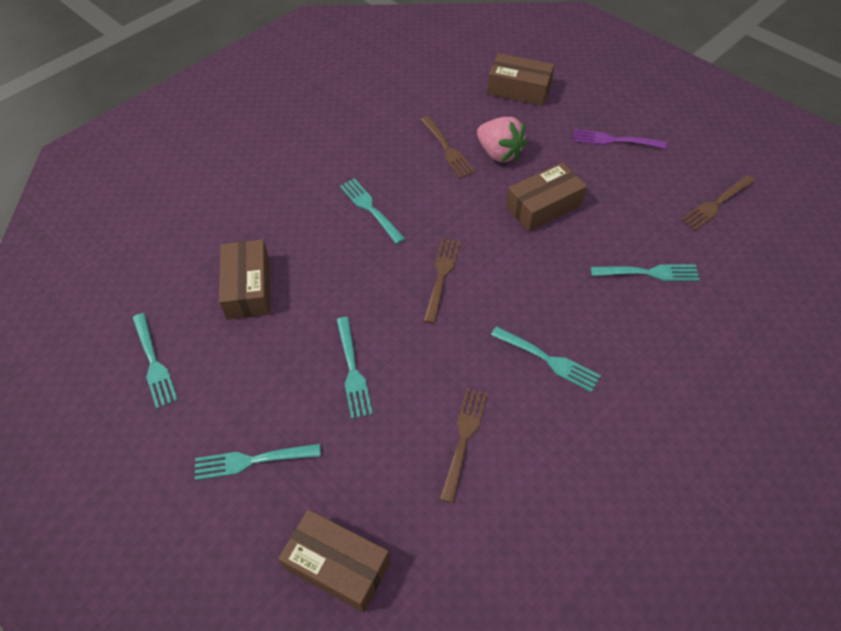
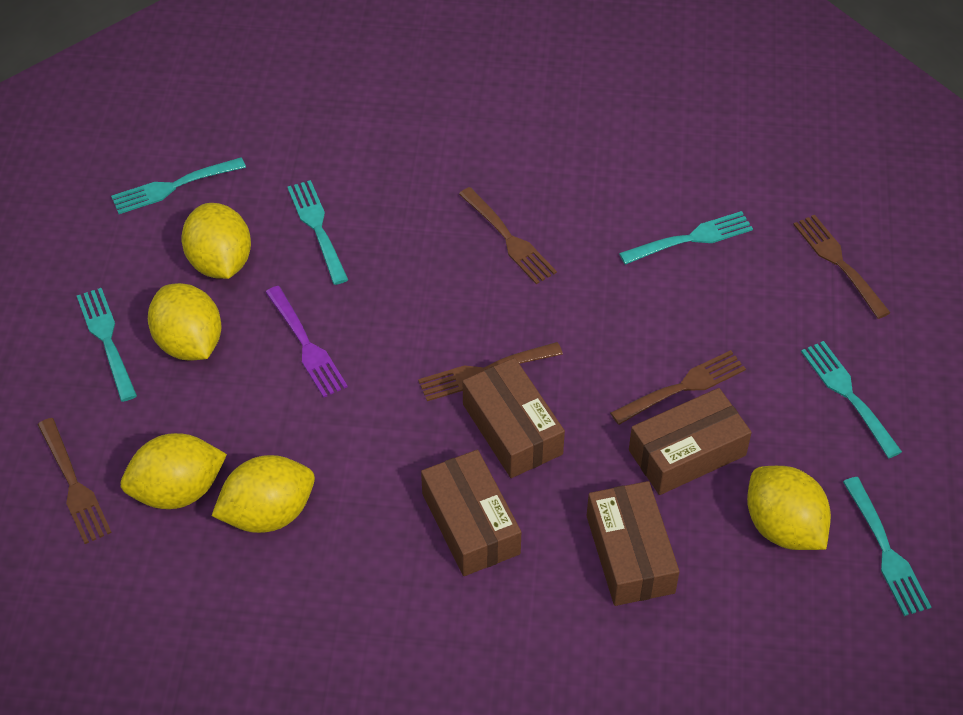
brown fork: [420,116,475,178] [424,238,460,324] [440,388,488,503] [681,175,755,231] = 4 -> [37,418,112,544] [418,342,563,401] [459,187,557,284] [610,350,746,425] [793,215,891,319] = 5
pink strawberry: [477,117,527,163] = 1 -> none = 0
yellow lemon: none = 0 -> [121,433,227,509] [148,283,221,361] [181,203,251,279] [212,455,315,533] [747,466,831,550] = 5

